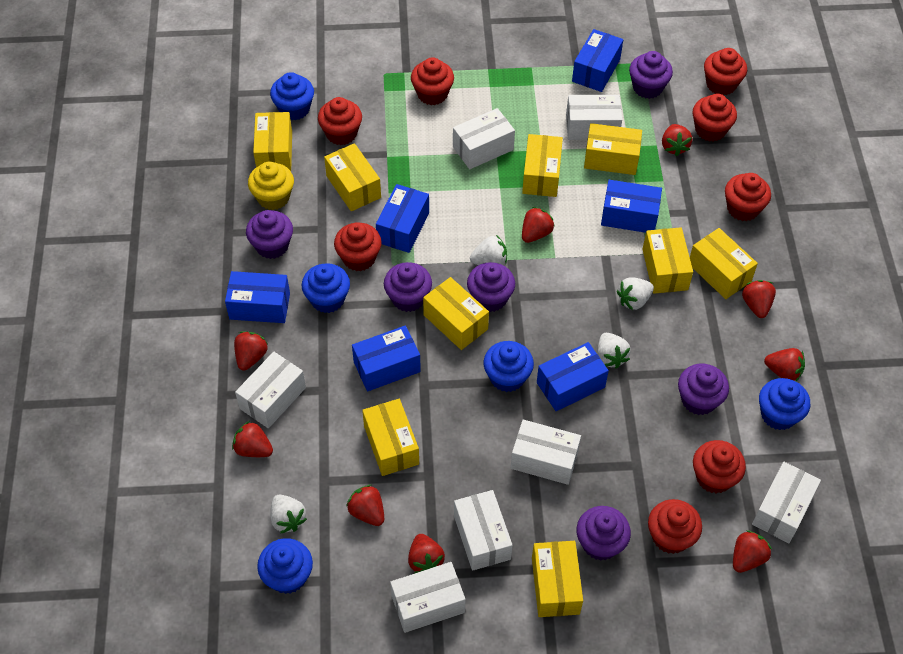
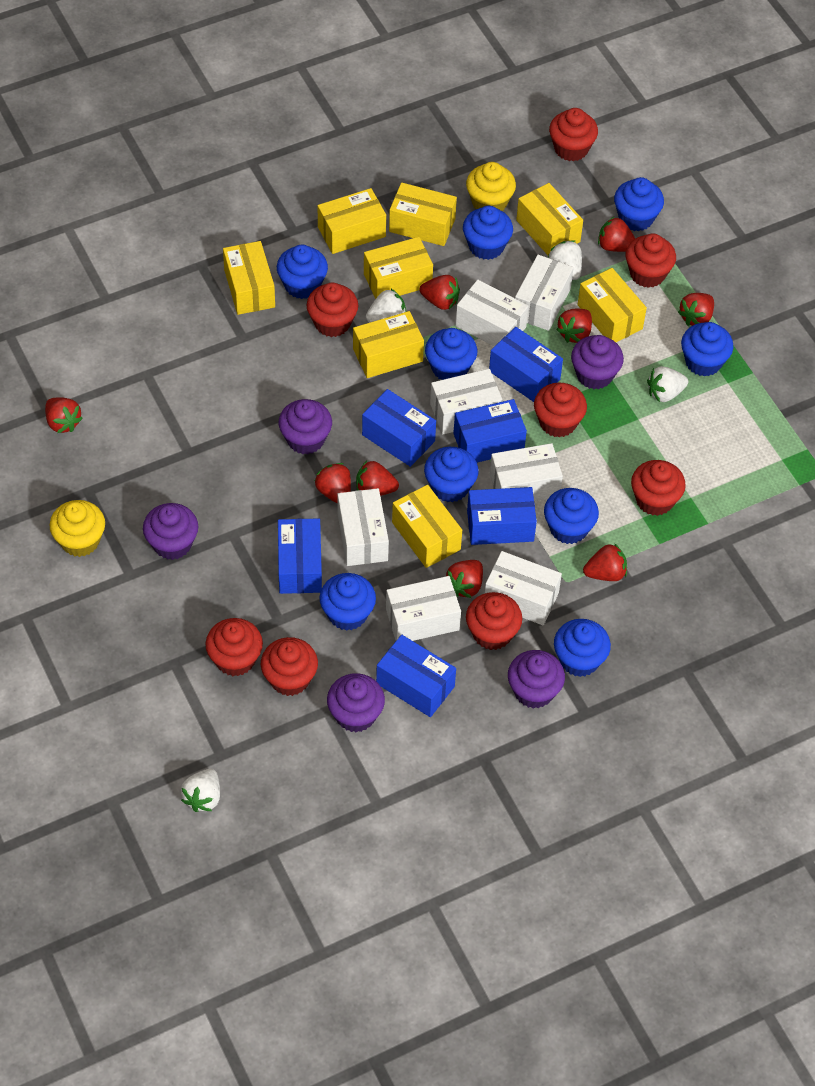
blue cupcake: [257,538,313,594] [270,72,314,120] [302,263,350,313] [483,341,534,392] [759,378,810,430] = 5 -> [277,245,328,299] [319,573,376,631] [424,447,479,502] [425,328,477,380] [463,206,513,260] [544,488,599,544] [554,619,611,677] [614,177,664,231] [681,322,733,377] = 9
purple cupcake: [246,210,293,259] [384,262,432,312] [467,262,515,312] [576,506,631,561] [629,51,673,99] [678,364,729,415] = 6 -> [143,503,198,560] [279,399,332,454] [327,673,385,733] [508,650,565,708] [571,335,624,390] = 5
yellow box: [253,112,292,171] [324,143,381,211] [362,399,419,476] [423,277,489,350] [522,134,563,197] [532,541,583,617] [584,123,642,175] [642,227,693,294] [690,228,758,299] = 9 -> [223,241,275,315] [318,188,386,254] [353,311,424,378] [364,237,433,299] [389,182,457,246] [392,485,462,568] [516,183,583,255] [578,268,647,342] = 8
yellow cupcake: [248,161,294,210] = 1 -> [50,500,105,557] [466,162,516,211] = 2

